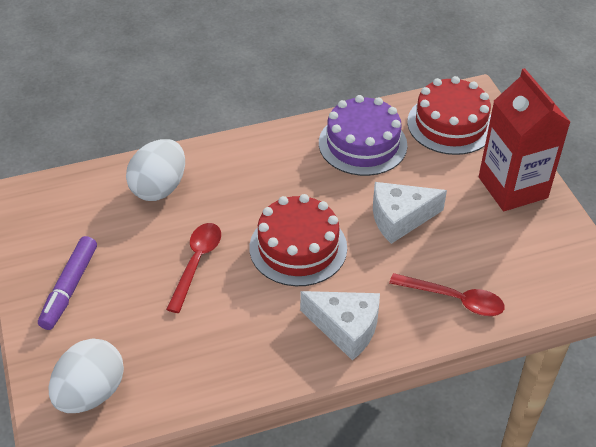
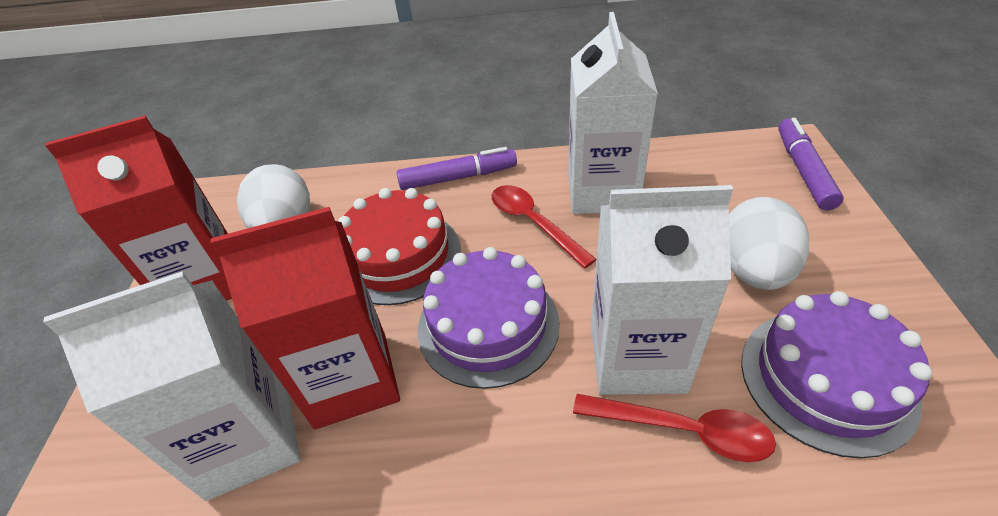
purple cake: [319,95,407,176] = 1 -> [417,247,560,389] [741,291,932,458] = 2
purple marker: [38,236,97,330] = 1 -> [397,147,517,190] [778,118,844,211] = 2
red cake: [249,194,347,286] [407,76,491,155] = 2 -> [338,188,461,305] = 1
red carton: [479,68,570,211] = 1 -> [45,116,232,301] [210,207,400,430] = 2
white carton: none = 0 -> [43,271,300,501] [568,12,658,214] [591,185,733,395] = 3
white cheese: [300,291,380,361] [373,182,447,244] = 2 -> none = 0

